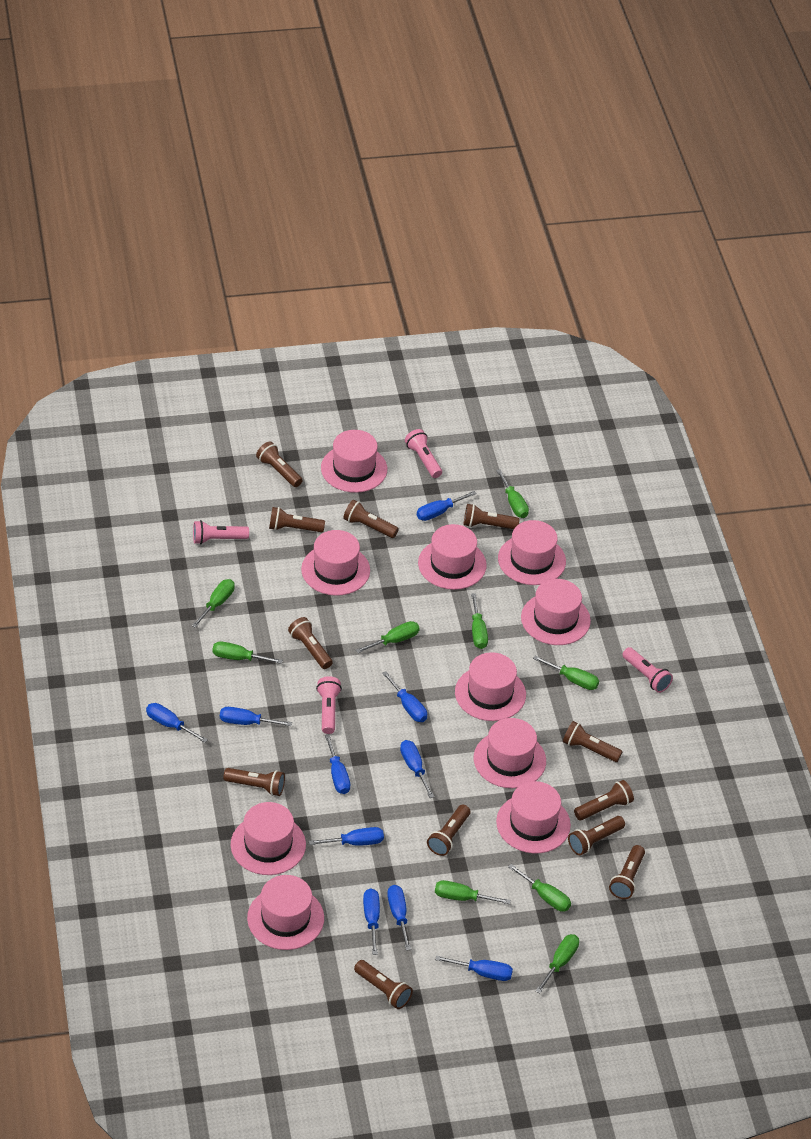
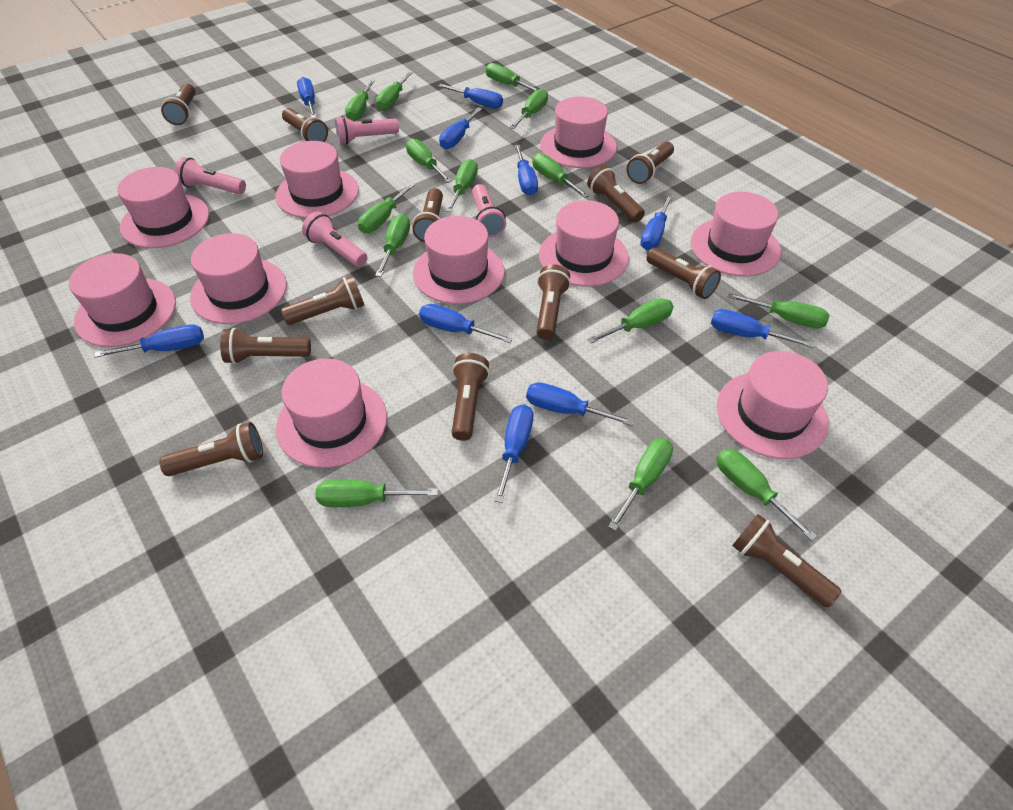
green screwdriver: [192,579,235,628] [212,641,283,664] [356,621,420,653] [435,880,511,904] [471,593,488,649] [496,469,529,518] [508,864,571,912] [533,656,599,690] [536,934,579,993] = 9 -> [315,479,438,507] [345,80,375,121] [358,183,415,233] [375,214,410,277] [376,71,413,111] [406,138,452,183] [446,159,478,212] [485,63,539,91] [509,89,548,129] [532,153,589,198] [587,298,674,343] [608,438,673,531] [716,449,817,541] [728,293,830,329] = 14

